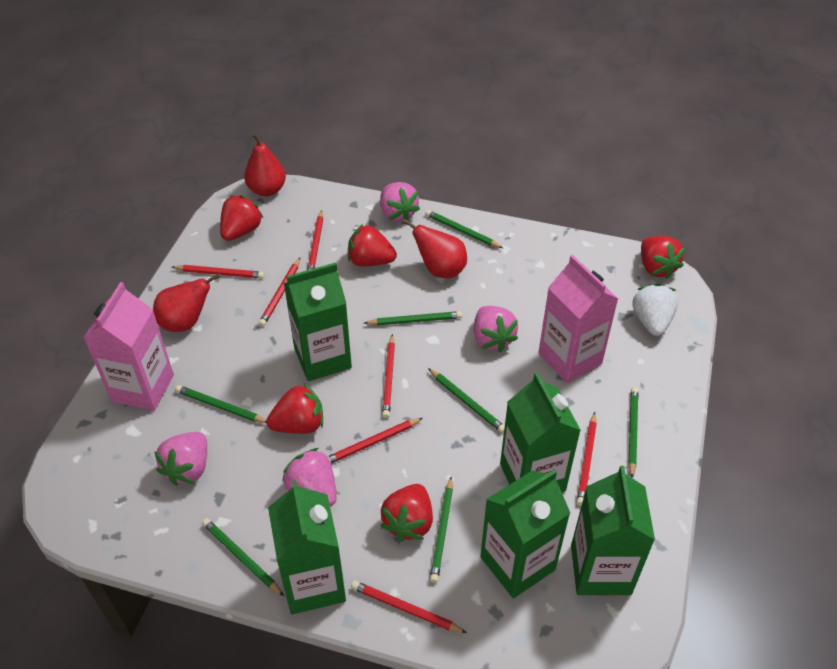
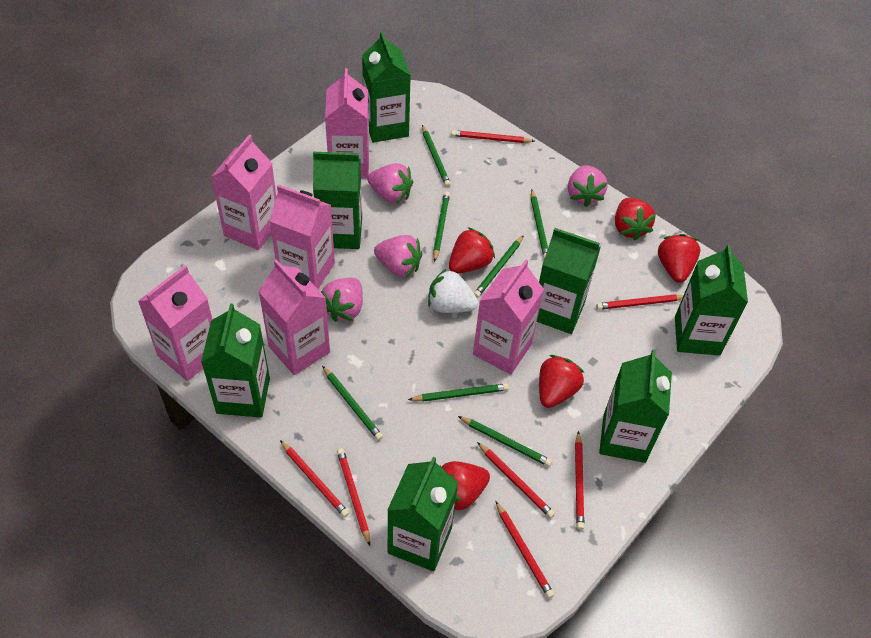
green carton: [268,480,346,614] [284,262,352,381] [480,469,570,598] [500,372,581,492] [571,466,655,595] = 5 -> [201,304,270,417] [313,152,362,249] [362,31,411,143] [387,457,458,571] [537,228,601,334] [599,350,672,463] [675,244,748,356] = 7
pink carton: [83,282,174,411] [538,255,618,383] = 2 -> [138,265,213,381] [211,135,276,250] [258,259,330,375] [270,184,335,289] [325,68,369,178] [473,259,544,375] = 6
red pear: [153,273,220,332] [244,133,286,196] [402,219,467,278] = 3 -> none = 0

